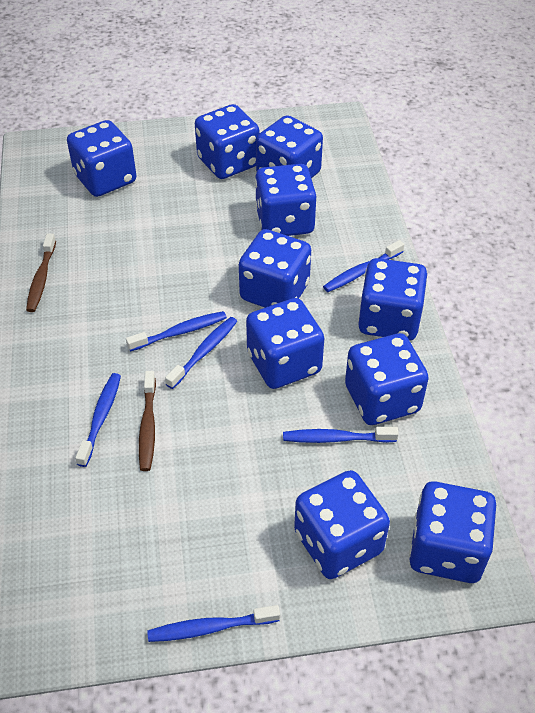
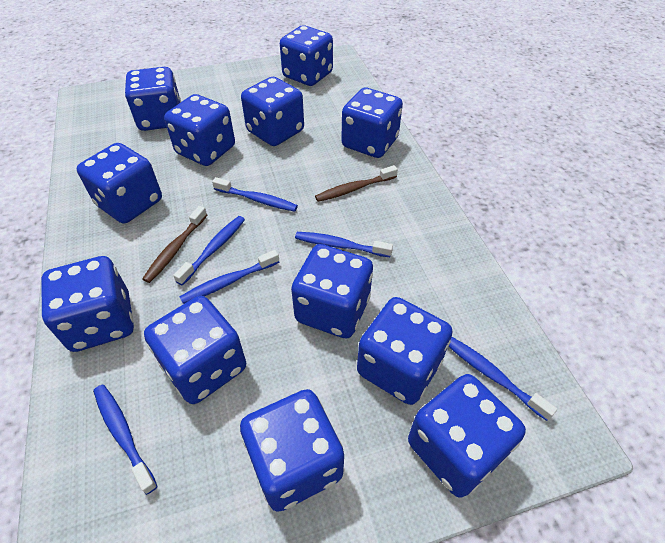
blue dice: [67,120,136,197] [195,104,260,179] [239,229,311,308] [246,298,324,389] [255,164,317,236] [256,115,323,178] [294,470,390,579] [345,333,429,425] [358,258,428,341] [409,481,496,583] = 10 -> [41,256,134,352] [77,143,162,224] [125,67,181,131] [144,296,246,404] [164,94,235,166] [240,389,344,512] [241,77,304,146] [280,25,333,86] [291,244,373,338] [341,88,403,158] [357,297,452,405] [408,374,526,497] = 12

